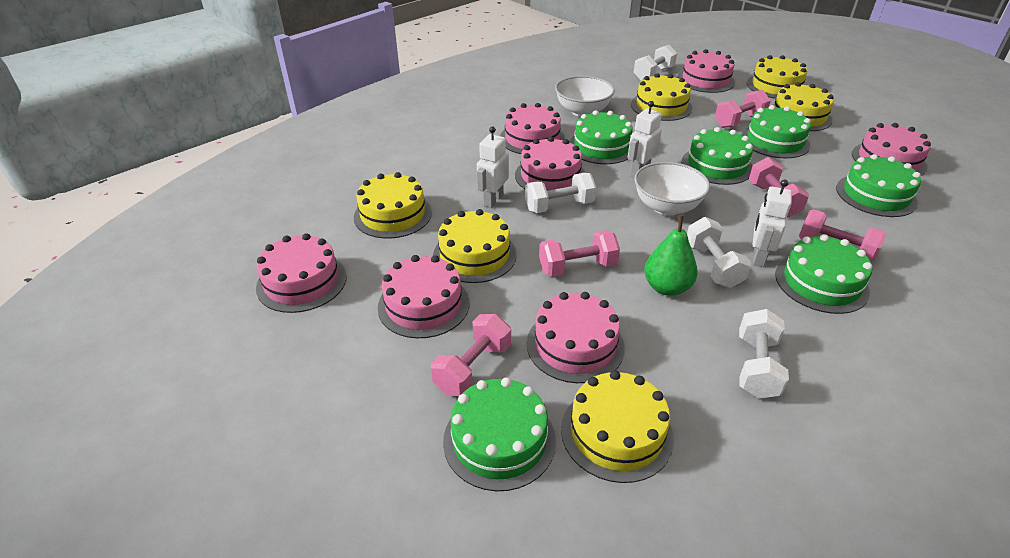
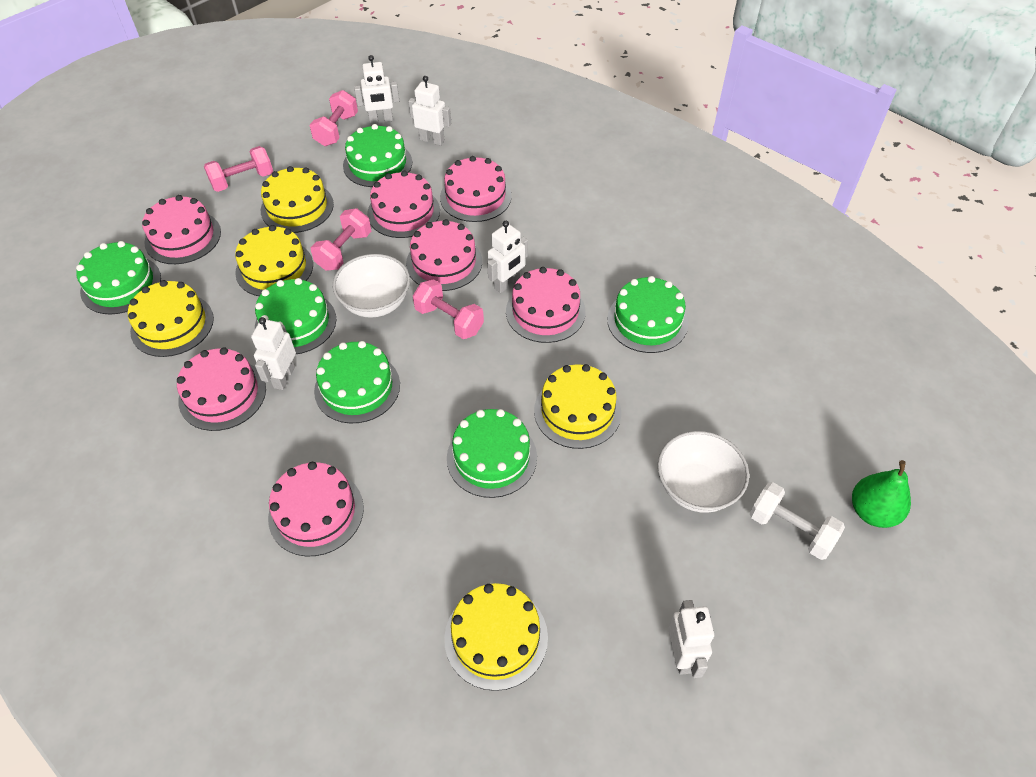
pink dumbbell: [431,314,511,396] [539,230,620,277] [715,90,771,128] [749,157,809,217] [799,209,886,262] = 5 -> [204,146,273,192] [309,90,358,146] [311,208,371,271] [413,279,484,339] = 4
white dumbbell: [525,173,596,213] [634,45,677,80] [687,217,751,288] [739,309,789,398] = 4 -> [750,482,845,560] = 1
white robot: [477,127,509,208] [628,101,662,178] [753,180,792,267] = 3 -> [251,317,296,390] [354,55,399,123] [408,76,451,145] [487,221,528,293] [668,600,714,678] = 5
yellow cake: [354,172,432,238] [433,209,517,283] [561,370,674,483] [631,73,692,121] [747,55,807,99] [772,82,834,131] = 6 -> [128,280,214,357] [235,225,313,296] [261,166,334,233] [444,583,548,691] [534,364,621,449] = 5

